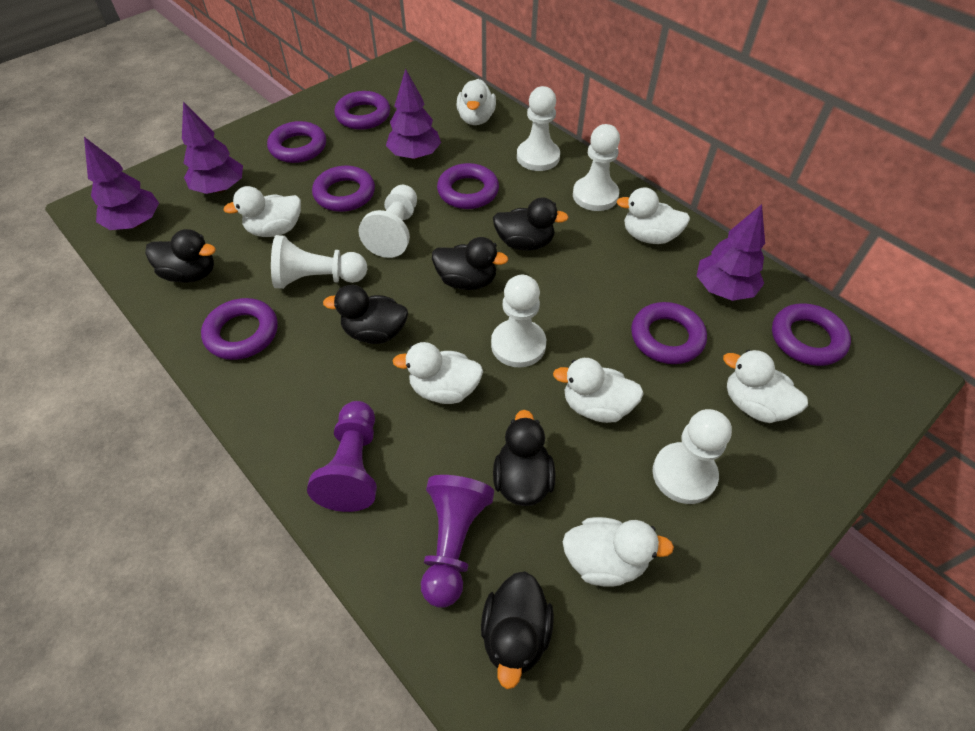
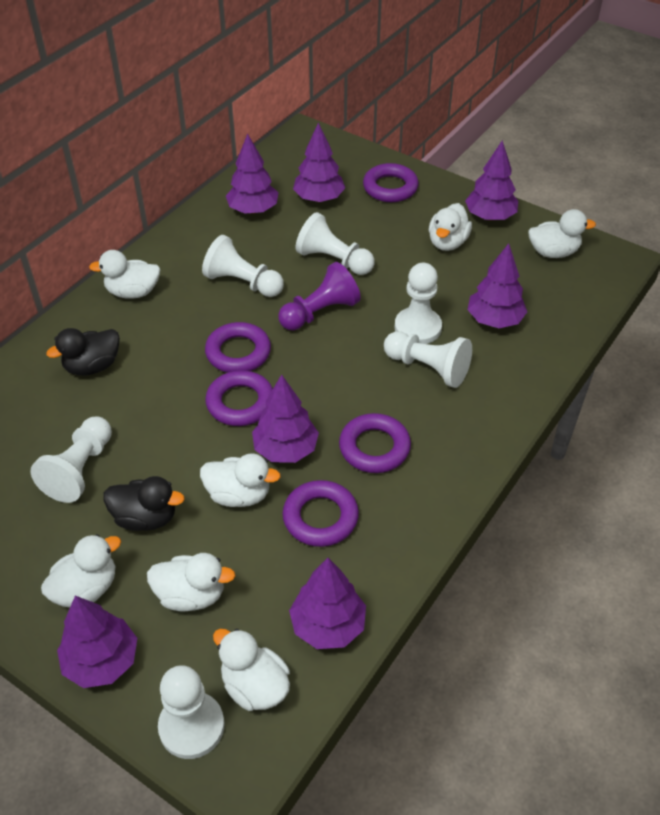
black duck: [145,229,216,283] [323,285,408,344] [432,237,508,290] [481,571,554,689] [493,197,569,251] [493,410,555,506] = 6 -> [46,328,120,376] [103,476,185,531] = 2
purple pawn: [307,401,377,512] [421,475,494,607] = 2 -> [278,262,361,330] = 1
purple ring: [201,298,278,360] [267,121,326,163] [312,166,375,212] [334,91,390,130] [437,163,499,209] [631,302,707,364] [772,303,851,366] = 7 -> [205,322,271,373] [205,370,273,426] [282,480,359,547] [339,413,411,473] [363,163,419,202] = 5
purple tree: [84,137,159,230] [182,102,243,194] [386,69,441,159] [697,204,765,301] = 4 -> [57,596,137,688] [226,134,278,214] [252,374,319,463] [289,558,366,649] [293,122,345,203] [465,140,518,221] [467,243,527,328] = 7

